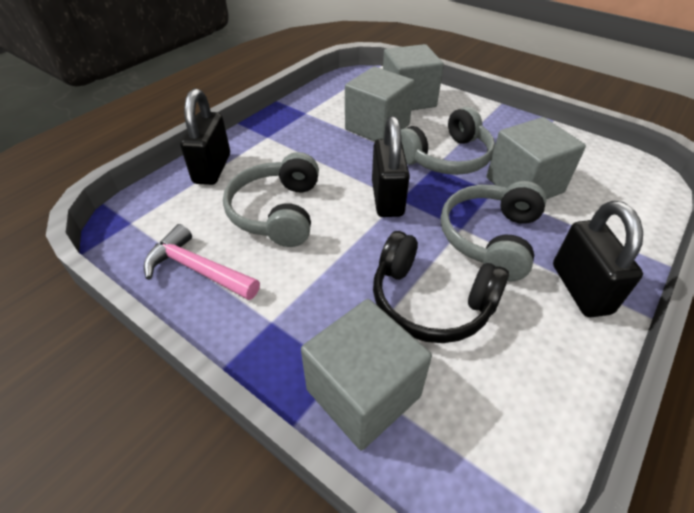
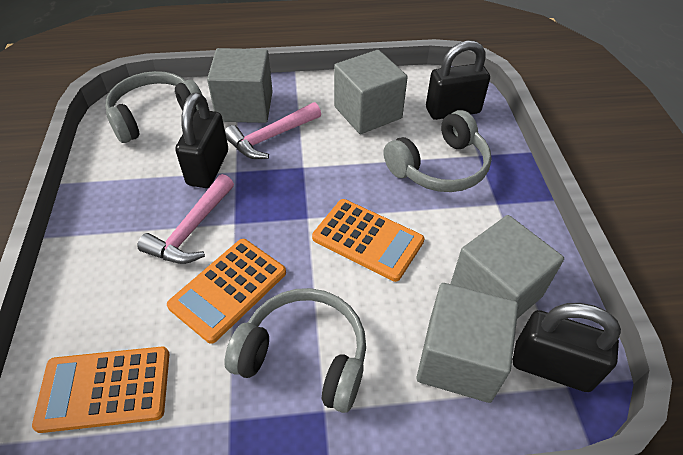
black headphones: [373,231,509,343] = 1 -> none = 0
orange calculator: none = 0 -> [32,347,169,433] [167,239,286,344] [312,199,424,282] = 3
pink hammer: [144,224,260,300] = 1 -> [137,174,234,264] [225,102,321,159] = 2

